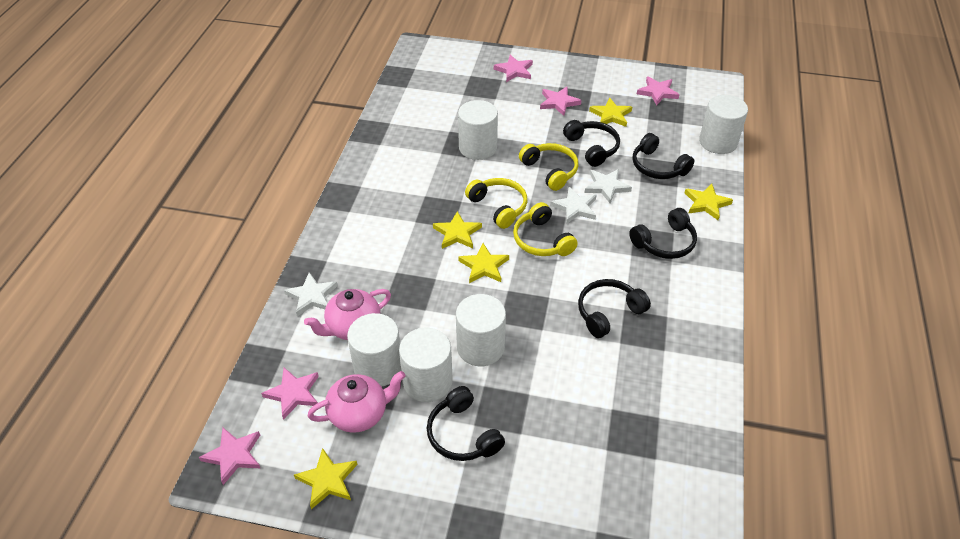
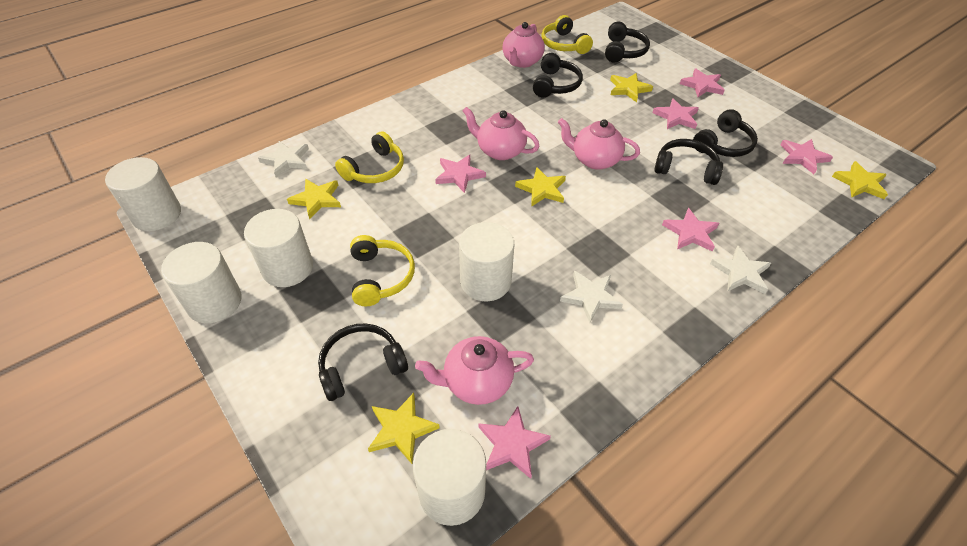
pink star: [199,428,260,485] [261,368,319,420] [494,55,533,82] [540,86,581,116] [637,77,679,105] = 5 -> [435,155,486,193] [479,406,551,479] [653,98,699,129] [662,208,719,252] [680,69,725,97] [781,139,833,174] = 6
pink teapot: [304,289,391,340] [308,371,406,433] = 2 -> [415,336,534,405] [462,107,539,160] [502,22,545,68] [558,118,640,170] = 4

